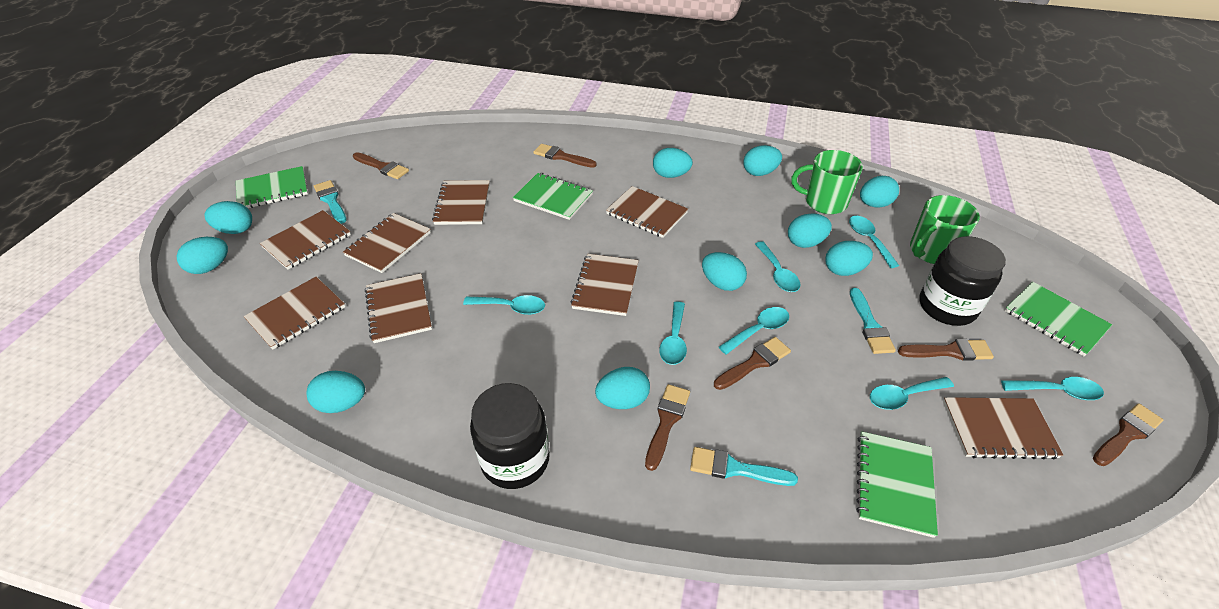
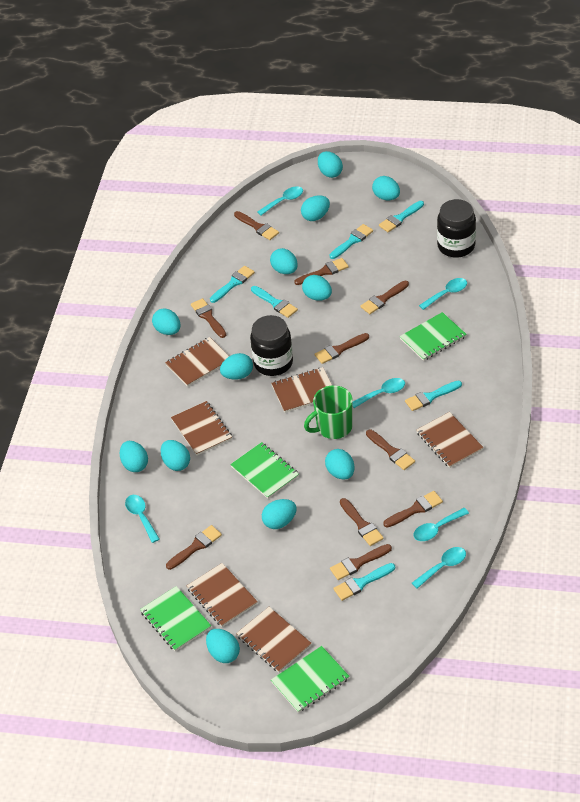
brown brush: [353,152,409,179] [533,144,597,168] [645,384,690,471] [714,337,791,390] [898,339,994,361] [1093,403,1163,466] = 6 -> [166,525,222,570] [191,298,226,338] [234,211,279,240] [294,258,349,285] [314,333,369,364] [330,544,392,580] [340,498,384,546] [360,281,409,314] [366,429,415,470] [383,491,443,528] = 10
brown notebook: [244,276,345,350] [260,210,351,270] [343,213,431,273] [365,273,432,343] [432,180,490,225] [571,254,639,316] [606,186,688,238] [943,397,1063,460] = 8 -> [165,337,229,387] [171,401,232,456] [187,563,258,627] [236,607,312,673] [271,367,332,413] [416,412,484,468] = 6
green mug: [791,150,863,214] [910,195,980,264] = 2 -> [304,385,353,439] = 1
turquoise brush: [314,180,347,224] [690,447,798,486] [850,288,896,354] = 3 -> [210,266,255,303] [251,286,298,318] [329,224,373,259] [333,563,395,601] [379,201,424,232] [405,381,462,411] = 6
turquoise egg: [177,237,228,274] [204,201,252,234] [307,371,365,413] [595,367,650,409] [653,148,693,178] [702,252,747,291] [743,145,782,176] [788,213,832,248] [825,241,873,276] [860,176,899,207] = 10 -> [120,441,148,472] [152,308,181,335] [161,440,190,471] [206,629,240,663] [220,353,253,380] [262,499,296,529] [270,248,298,274] [301,195,330,221] [302,275,332,301] [318,151,343,178] [325,449,355,480] [372,176,400,200] = 12
turquoise spoon: [463,295,545,315] [659,301,687,365] [719,307,789,355] [755,241,801,292] [849,216,899,268] [870,377,954,410] [1001,377,1104,400] = 7 -> [125,495,160,543] [257,186,303,215] [353,378,405,408] [412,547,466,589] [414,508,469,541] [419,278,467,310] = 6

